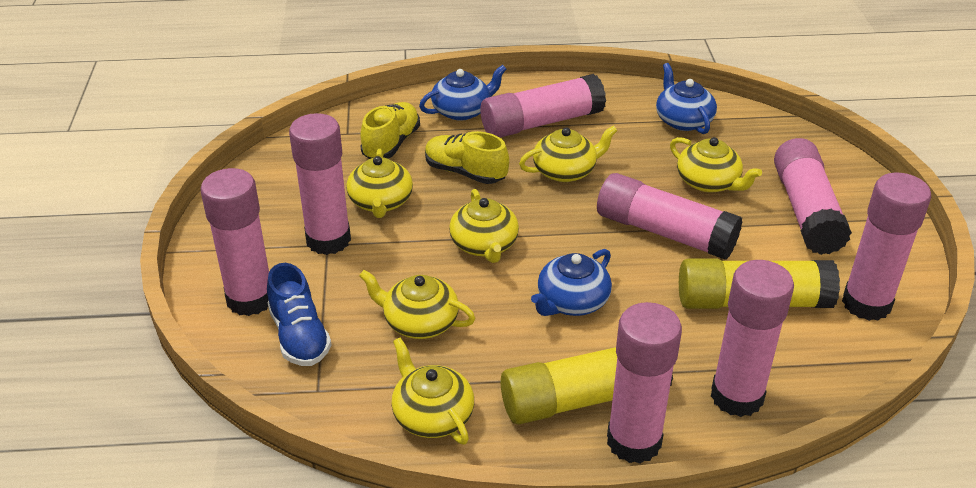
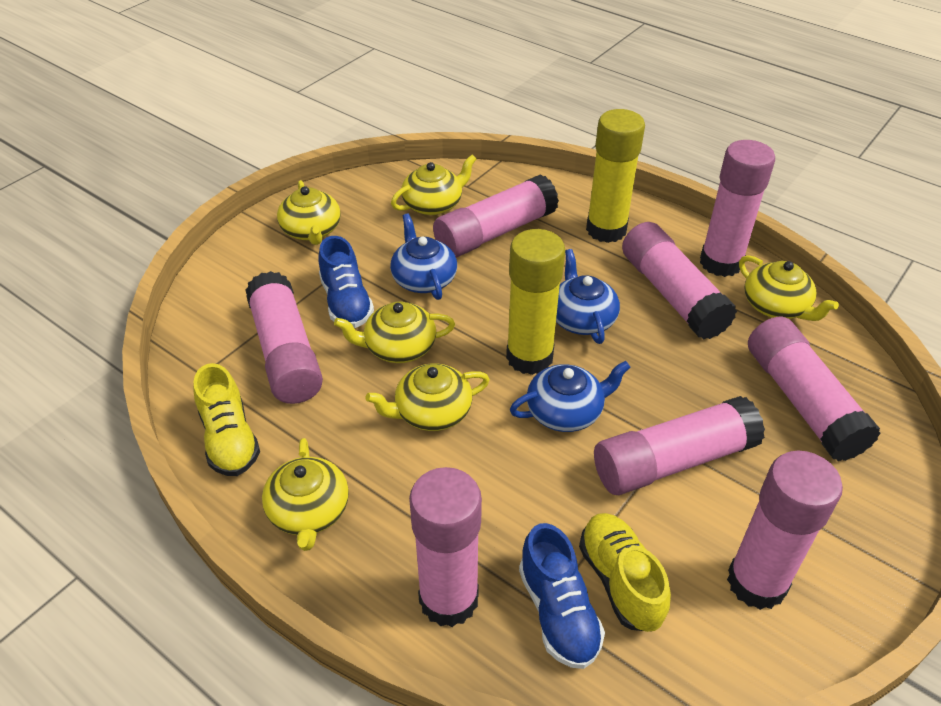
blue shoe: [267,263,332,366] = 1 -> [318,236,374,328] [519,523,605,669] = 2

